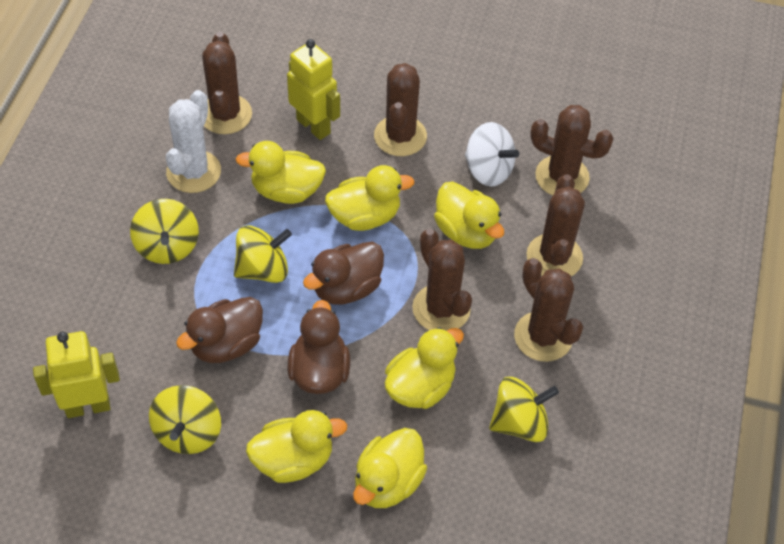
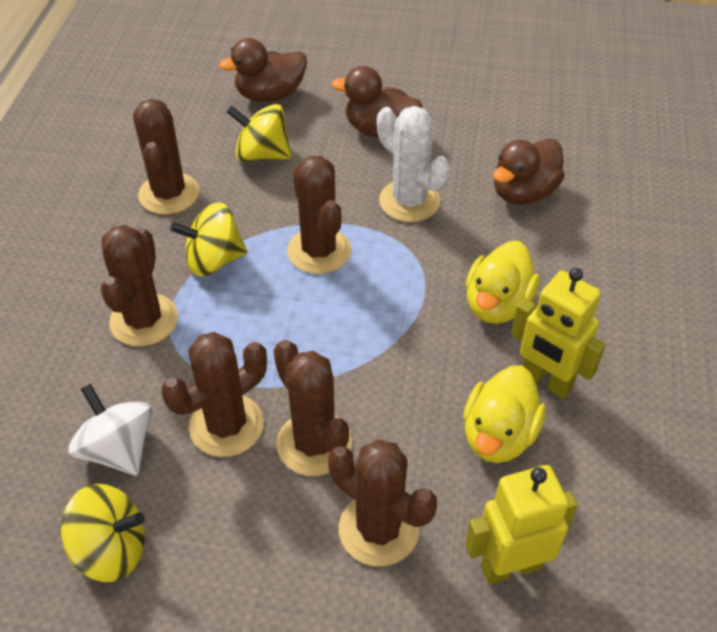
yellow duck: [236,141,326,204] [246,410,347,483] [325,165,415,231] [353,428,427,508] [385,327,464,409] [434,182,504,249] = 6 -> [463,366,546,463] [466,241,540,324] = 2
yellow spinning top: [130,199,199,264] [149,385,221,454] [234,226,292,283] [489,377,559,442] = 4 -> [61,484,145,582] [170,203,247,277] [227,104,292,162] = 3

